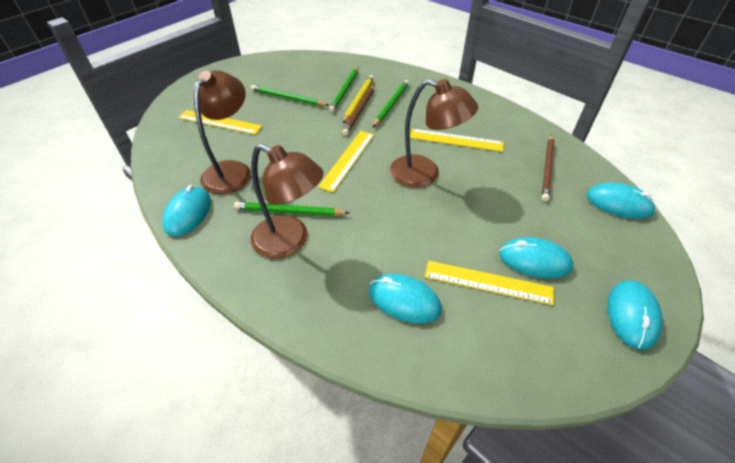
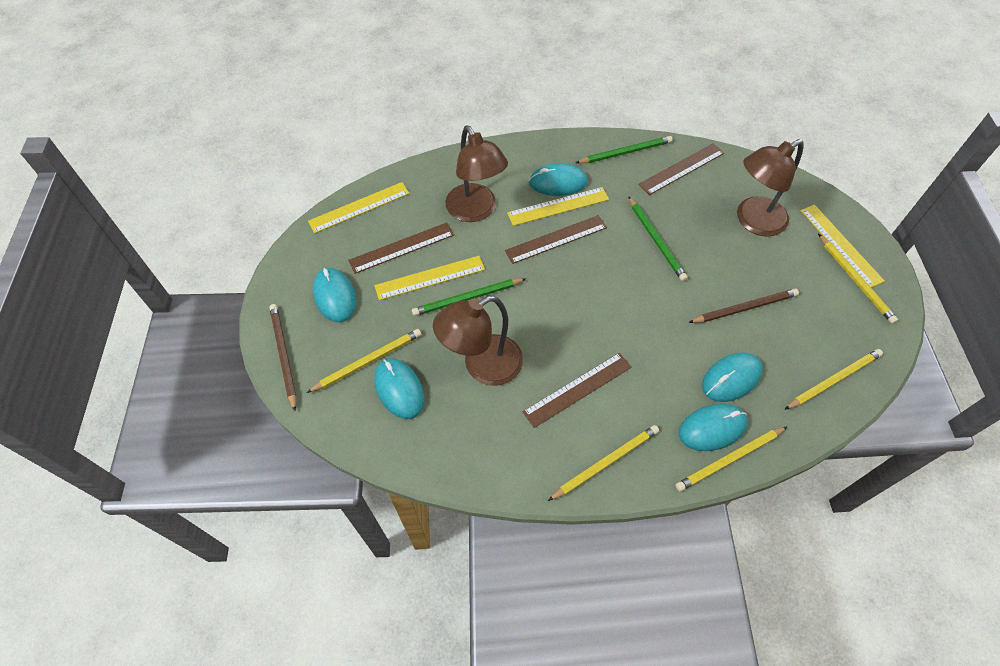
brown ruler: none = 0 -> [348,223,454,274] [505,215,607,264] [523,353,632,428] [638,143,724,195] = 4
green pencil: [234,202,349,216] [251,85,329,106] [329,67,358,112] [373,80,409,127] = 4 -> [412,278,526,316] [576,136,673,163] [628,196,688,281] = 3
yellow pencil: [343,75,374,123] = 1 -> [306,329,421,393] [548,425,659,501] [675,427,787,491] [784,349,883,410] [818,234,898,324] = 5

